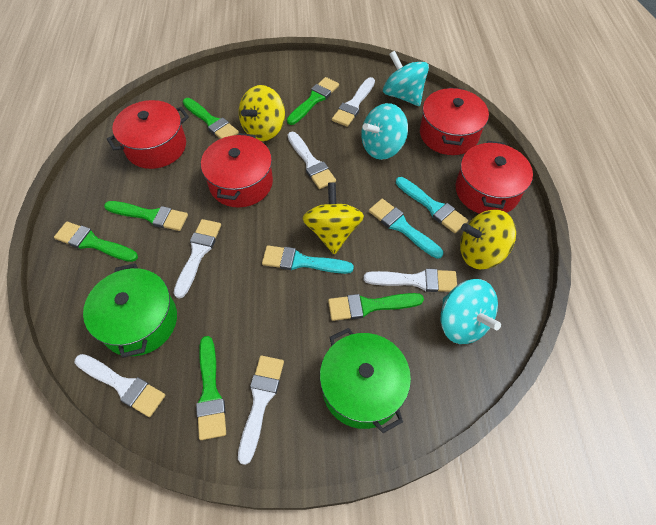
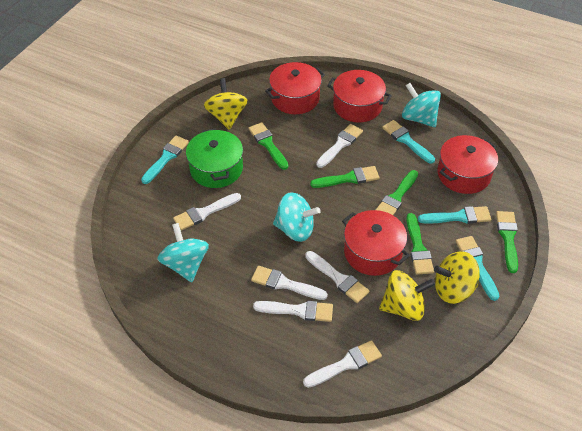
green brush: [54,221,138,262] [104,201,188,231] [183,98,239,139] [196,336,226,440] [287,77,339,125] [328,293,424,321] = 6 -> [249,122,289,170] [310,166,379,188] [376,170,418,215] [406,213,434,275] [496,211,518,273] = 5
green pot: [83,263,177,358] [320,328,411,433] = 2 -> [186,128,243,188] = 1
turquoise brush: [262,245,354,274] [369,199,443,259] [396,177,468,233] = 3 -> [141,135,189,184] [382,120,435,164] [418,206,491,224] [456,236,499,301] = 4

